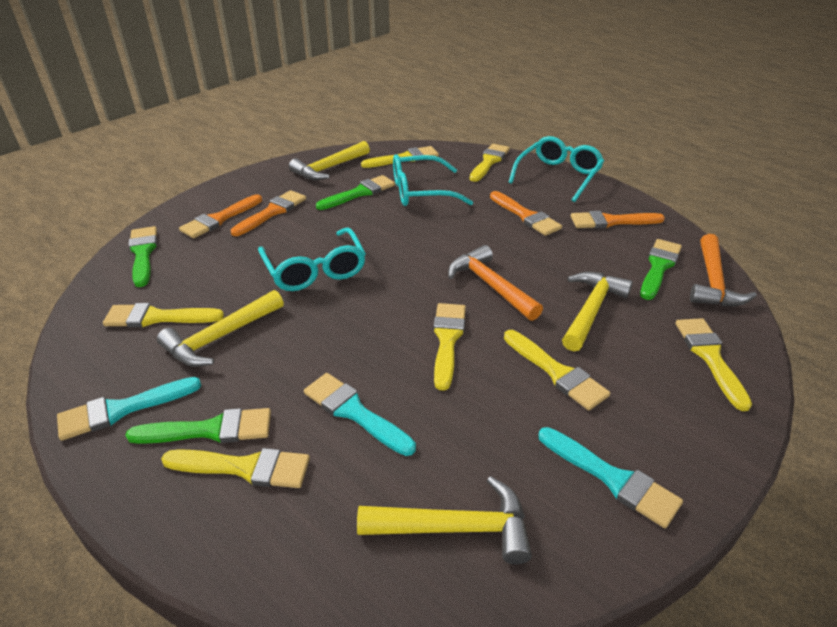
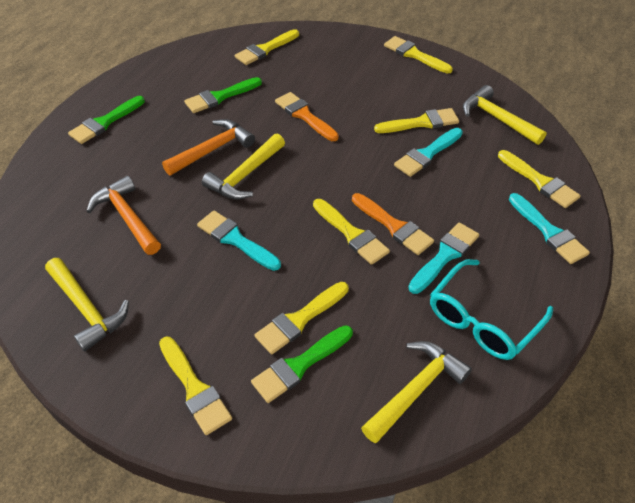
green brush: [125,408,271,444] [128,226,157,287] [316,175,395,210] [640,239,682,300] = 4 -> [68,96,145,144] [184,77,262,113] [251,325,353,403] = 3
orange brush: [179,194,262,238] [231,190,306,236] [490,191,562,236] [571,211,665,228] = 4 -> [275,92,339,141] [352,193,434,255] = 2
turquoise brush: [57,377,201,441] [304,373,416,456] [538,427,683,528] = 3 -> [197,210,281,271] [394,128,463,177] [408,222,479,294] [509,193,590,264] = 4
turquoise glasses: [258,227,366,291] [393,154,473,206] [509,136,604,202] = 3 -> [430,259,553,360] = 1

